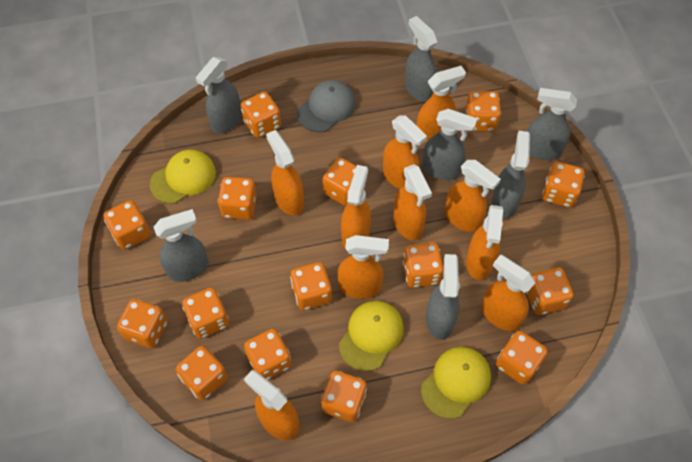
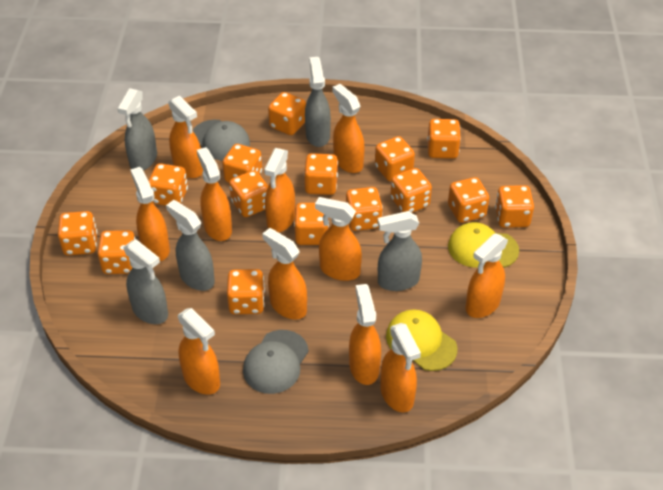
grey cap: [297,80,356,132] = 1 -> [193,120,250,161] [243,330,309,394] = 2
grey spray bottle: [154,209,209,282] [196,57,241,134] [405,16,438,102] [422,109,477,180] [426,254,460,340] [492,131,530,219] [527,88,577,160] = 7 -> [117,88,157,171] [123,239,168,324] [166,200,215,291] [305,57,331,147] [377,211,422,291] = 5
orange spray bottle: [244,370,300,441] [266,130,304,215] [337,235,389,299] [341,165,371,248] [383,115,427,189] [393,164,432,240] [416,66,466,143] [445,160,501,232] [466,205,503,280] [481,255,535,331] = 10 -> [130,167,170,261] [168,95,203,178] [178,308,220,395] [197,147,232,241] [262,228,307,320] [264,148,295,232] [315,197,362,281] [332,84,365,173] [349,284,381,385] [380,323,421,413] [465,233,508,318] = 11
yellow cap: [150,150,216,204] [339,301,404,371] [421,347,491,419] = 3 -> [386,310,457,371] [448,222,519,268] = 2

